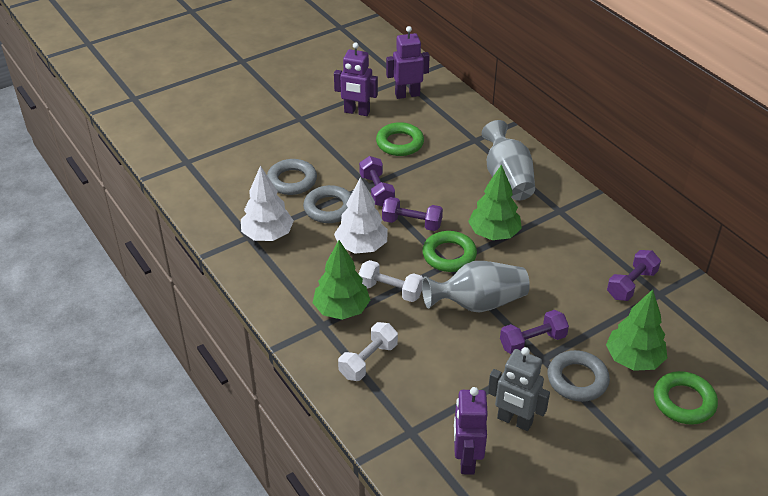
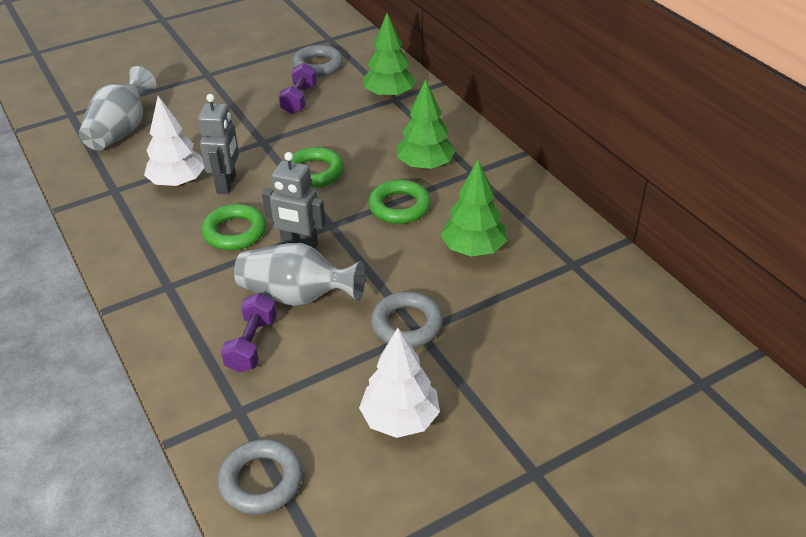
grey robot: [488,347,550,431] = 1 -> [198,94,239,194] [262,152,326,249] = 2
purple dumbbell: [359,156,395,207] [382,197,443,231] [500,310,569,354] [607,250,661,301] = 4 -> [221,293,277,373] [279,63,317,114] = 2
purple robot: [334,42,378,116] [386,26,430,99] [454,387,488,475] = 3 -> none = 0
white dumbbell: [338,322,398,381] [359,260,423,302] = 2 -> none = 0

